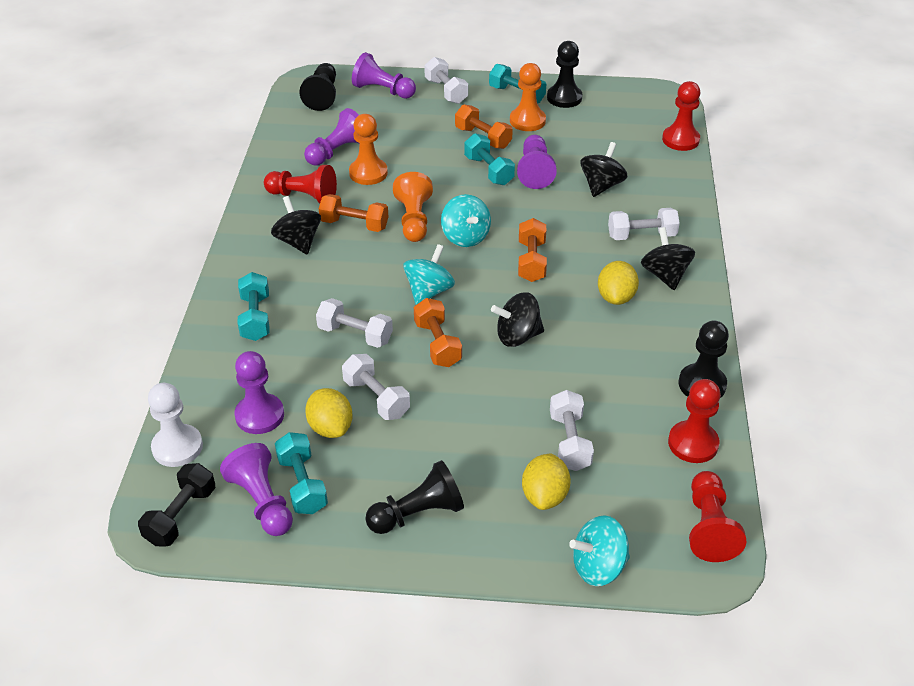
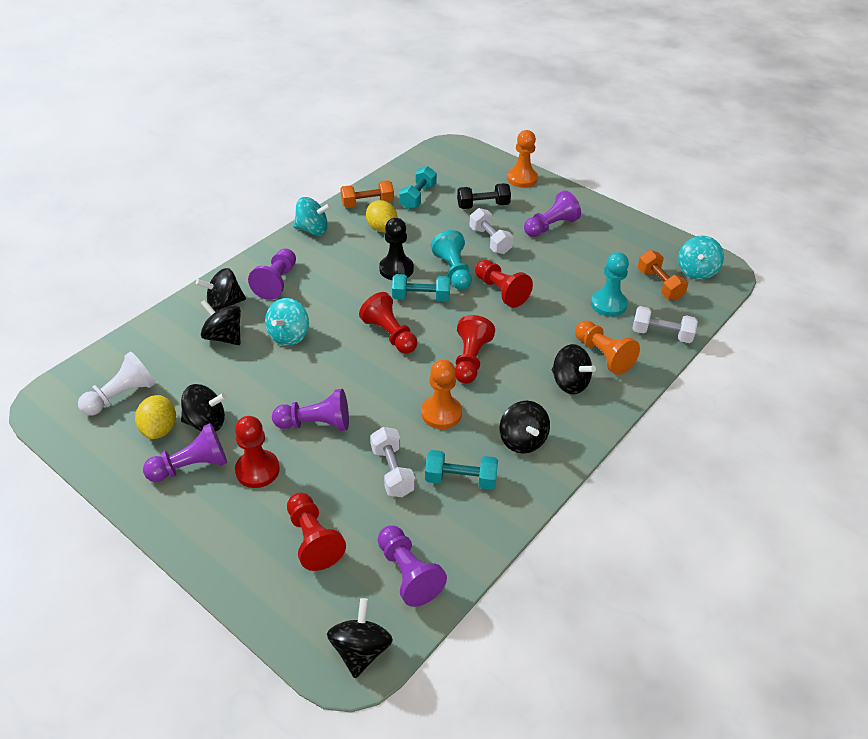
black pawn: [299,63,336,111] [365,460,464,534] [547,41,583,108] [679,321,729,398] = 4 -> [379,218,414,280] = 1
black spinning top: [271,196,321,254] [491,292,544,347] [580,142,627,197] [641,227,695,290] = 4 -> [181,384,227,432] [196,268,246,312] [201,300,241,345] [327,598,393,678] [499,401,550,454] [552,344,596,394] = 6
orange dumbbell: [319,194,388,232] [414,298,462,367] [455,104,513,149] [518,218,547,282] = 4 -> [340,180,394,208] [638,250,688,301] = 2
red pawn: [264,165,337,204] [662,81,700,151] [668,379,721,463] [689,471,746,562] = 4 -> [235,416,280,488] [287,493,346,571] [359,292,417,354] [455,315,495,384] [475,260,533,308] = 5
turquoise dumbbell: [238,272,270,341] [275,432,328,514] [464,133,515,185] [489,64,546,104] = 4 -> [392,274,451,301] [399,166,437,209] [425,450,498,490] = 3
turquoise pawn: none = 0 -> [431,230,472,290] [591,252,629,317] = 2
white dumbbell: [316,298,393,348] [342,354,410,420] [424,57,468,104] [550,390,594,471] [608,208,680,240] = 5 -> [370,427,415,497] [469,208,513,254] [632,306,698,343] = 3
yellow lemon: [305,388,353,438] [522,453,571,510] [598,261,639,305] = 3 -> [135,395,176,439] [366,200,397,232] = 2

